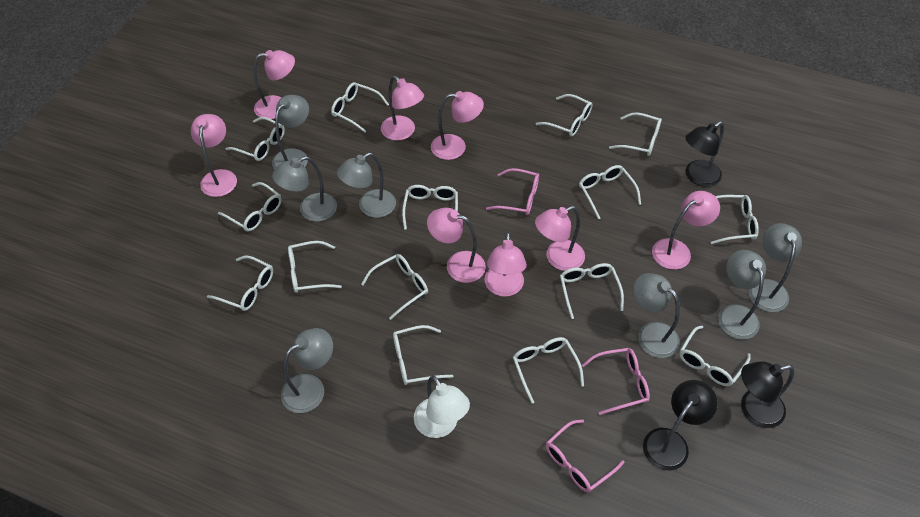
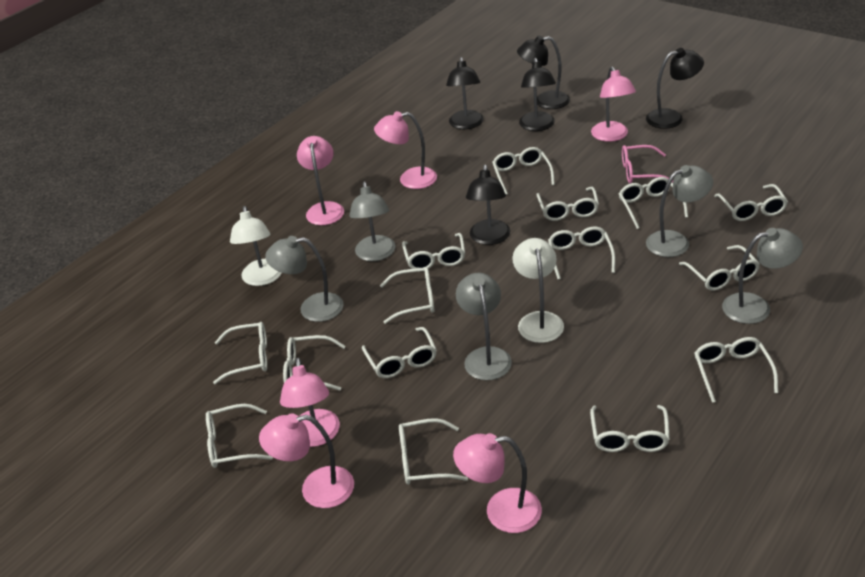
black lamp: [643,380,717,470] [685,122,724,187] [741,361,794,428] = 3 -> [446,57,484,129] [466,165,510,245] [517,35,570,109] [519,58,556,131] [646,48,704,129] = 5
grey lamp: [272,95,309,169] [272,156,337,222] [281,328,333,413] [337,153,396,218] [633,273,680,358] [718,250,766,340] [748,223,802,312] = 7 -> [265,236,344,322] [349,182,395,261] [456,273,512,380] [646,165,713,257] [722,228,803,324] = 5
pink glasses: [486,168,539,215] [546,420,624,492] [582,348,650,415] = 3 -> [622,145,673,184] = 1
pink lamp: [191,114,237,197] [253,50,295,119] [381,76,424,141] [427,208,486,283] [431,91,484,160] [485,232,527,297] [535,206,585,271] [652,191,720,270] = 8 -> [259,413,354,508] [280,358,340,447] [297,136,344,225] [374,111,437,189] [453,433,542,533] [591,66,636,142] = 6
white lamp: [414,376,470,438] = 1 -> [230,206,281,286] [513,238,564,343] = 2

